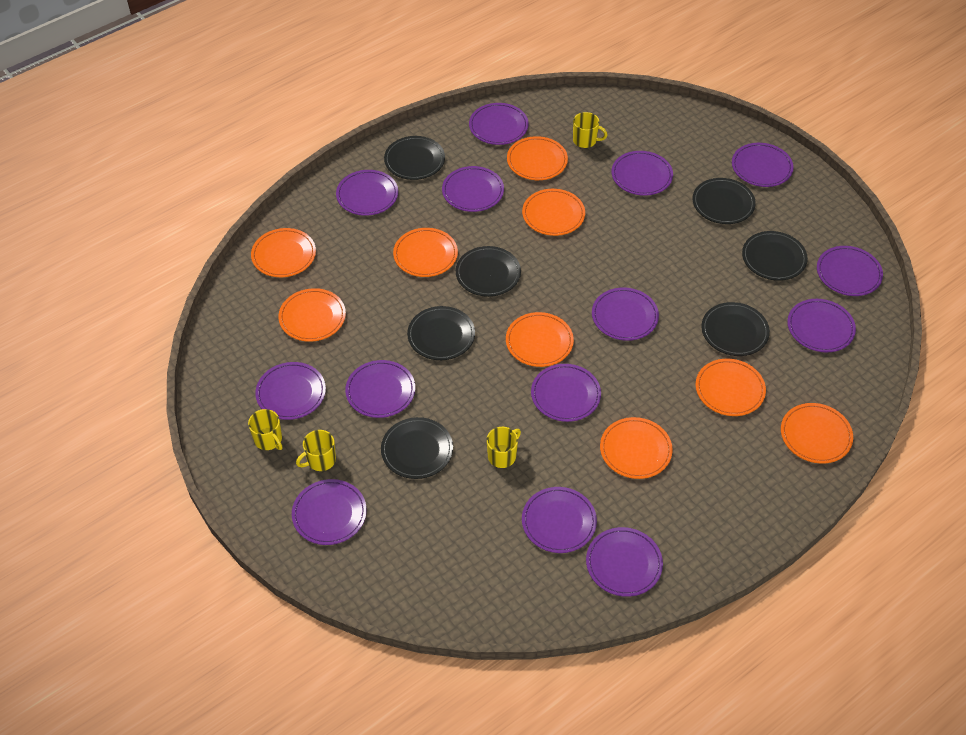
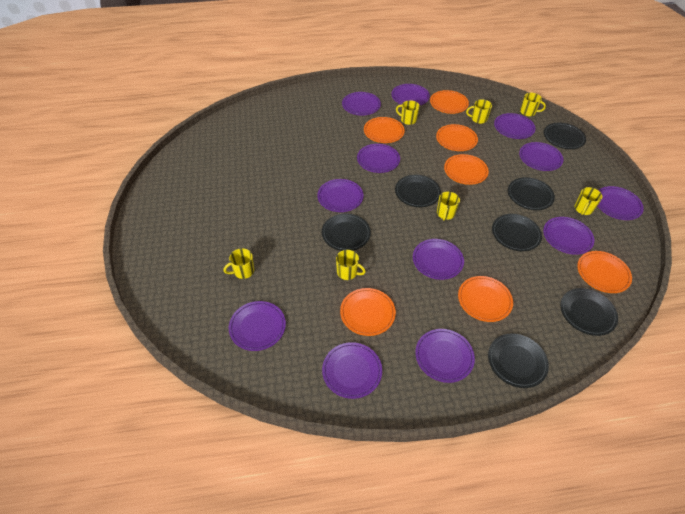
orange plate: [251,228,316,277] [278,288,346,342] [393,228,458,277] [506,312,574,367] [507,136,568,180] [522,189,585,236] [600,417,673,479] [696,359,766,416] [781,403,853,464] = 9 -> [340,288,396,336] [364,117,405,143] [430,90,469,114] [436,124,478,151] [444,154,489,185] [458,276,513,322] [577,251,632,293] = 7
purple plate: [255,362,326,420] [292,479,367,545] [336,170,398,216] [345,360,415,418] [442,166,504,212] [469,103,529,145] [522,487,597,553] [531,364,601,422] [586,527,663,597] [592,287,659,341] [611,151,673,196] [732,143,794,187] [787,299,856,352] [817,246,883,296] = 14 -> [229,301,286,351] [317,179,364,212] [322,342,382,399] [342,92,381,116] [357,144,400,173] [391,84,430,105] [413,239,464,280] [415,329,475,383] [494,113,536,139] [519,142,563,171] [543,217,594,255] [598,186,644,220] = 12
yellow mug: [248,409,282,450] [296,430,336,471] [487,427,521,468] [573,112,607,148] = 4 -> [223,248,254,279] [336,250,366,280] [396,100,420,125] [437,192,460,220] [466,99,492,124] [520,93,546,116] [574,187,603,215] = 7

